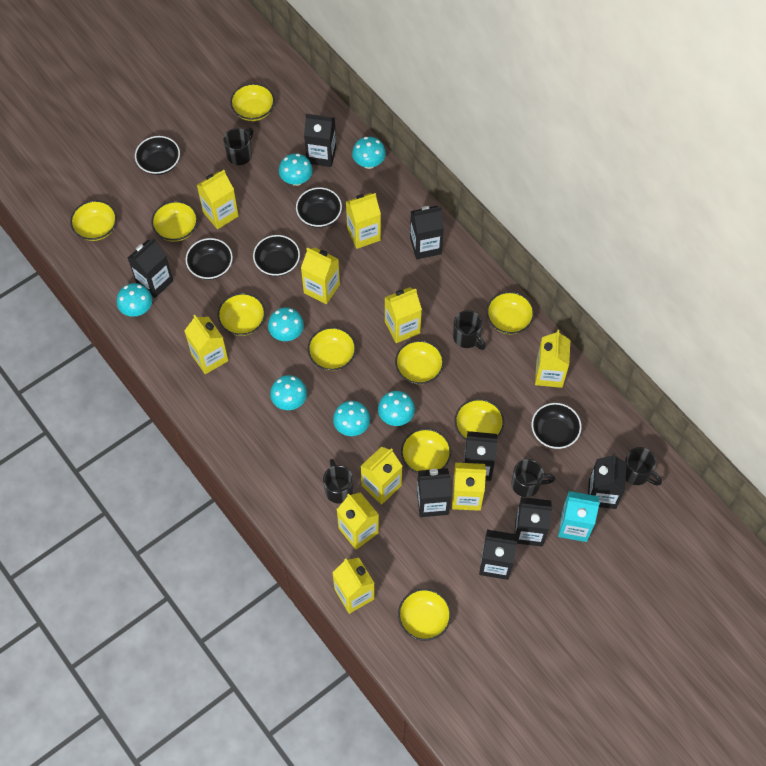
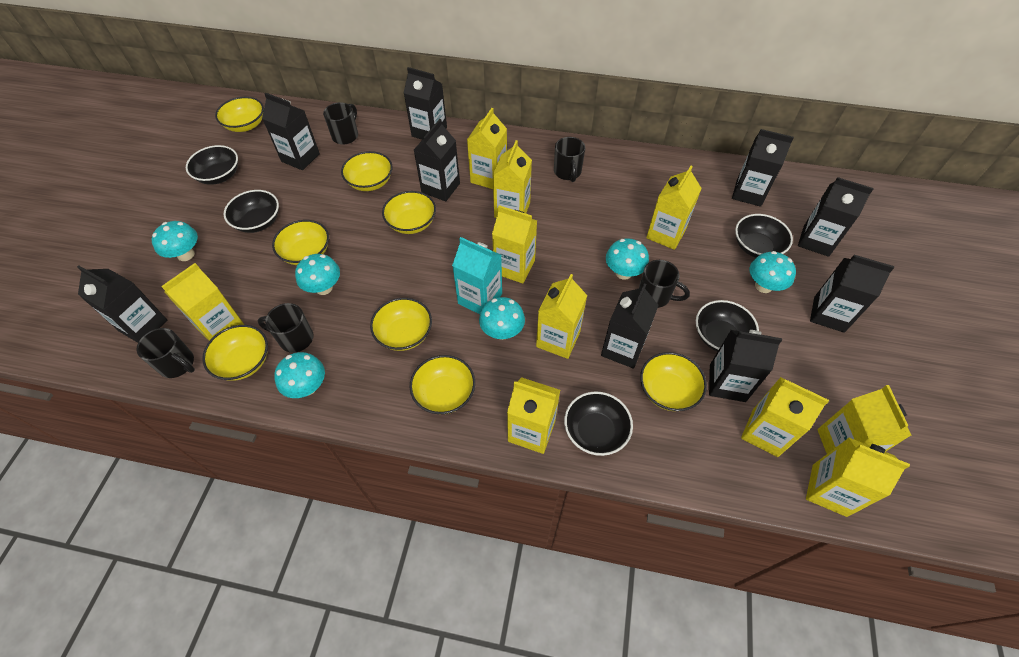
black carton: [128,238,173,298] [304,114,336,167] [410,206,444,259] [417,468,451,517] [464,431,498,481] [479,530,517,580] [515,497,553,547] [588,453,626,509] = 8 -> [77,266,167,343] [262,92,320,170] [404,67,447,140] [414,119,460,202] [601,283,659,369] [709,330,782,402] [732,129,794,207] [798,177,874,257] [810,255,894,333] = 9
turquoise mushroom: [117,283,152,317] [268,307,304,341] [270,375,307,410] [279,154,313,186] [333,401,370,436] [352,137,386,169] [378,391,415,426] = 7 -> [152,221,198,261] [274,352,325,398] [295,254,340,295] [479,297,525,340] [606,238,649,280] [750,251,796,293] = 6
yellow bowl: [70,200,117,241] [151,201,198,242] [218,293,266,336] [230,83,275,121] [308,327,356,371] [395,340,444,384] [398,589,451,641] [401,428,451,474] [455,399,504,440] [486,291,534,334] = 10 -> [202,325,268,381] [215,97,264,132] [272,220,329,265] [341,151,392,191] [370,298,432,351] [382,191,436,234] [410,355,475,414] [640,352,707,411] = 8

